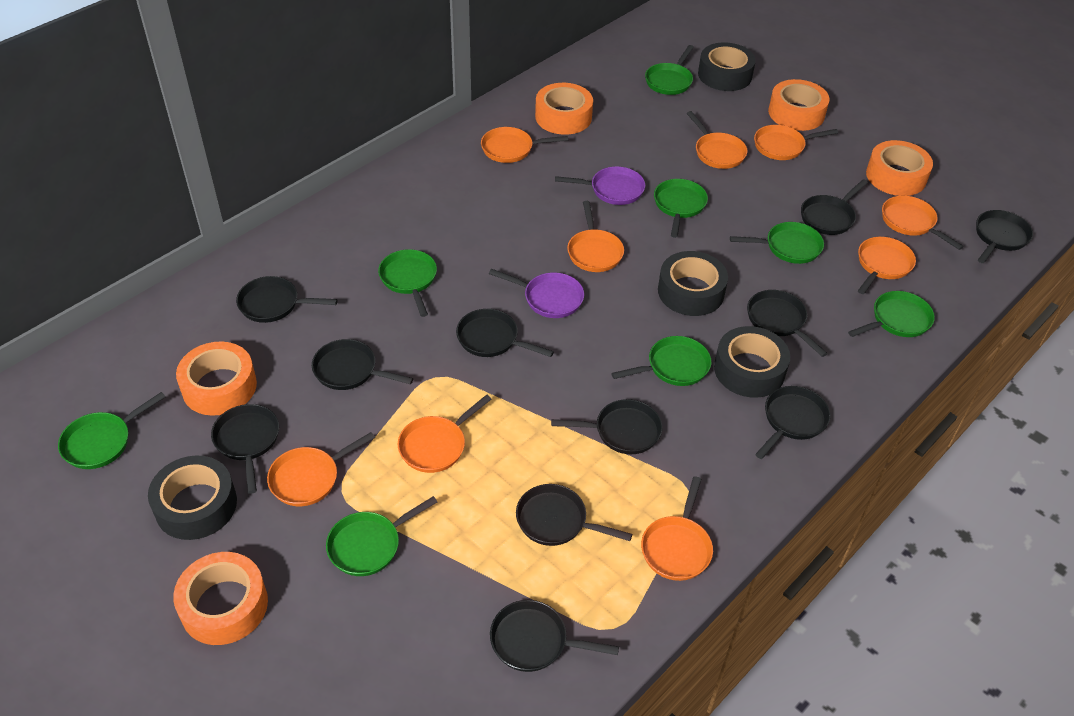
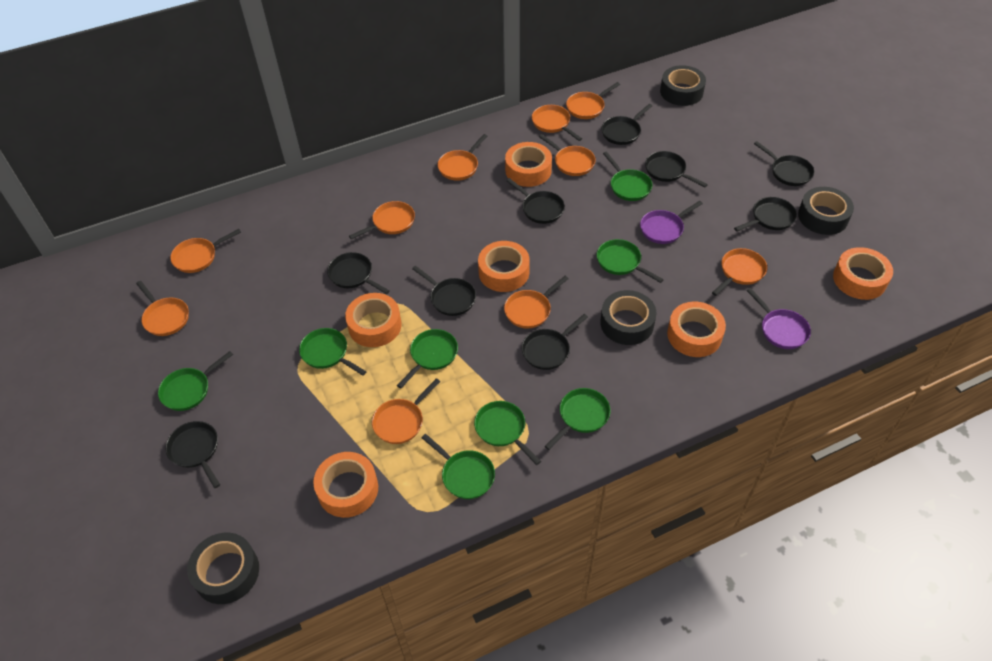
black pan: [211,404,279,494] [236,276,337,323] [312,339,414,390] [456,309,554,357] [490,600,619,672] [516,484,632,546] [551,399,662,454] [747,290,828,357] [755,386,830,459] [801,179,868,235] [976,210,1033,263] = 11 -> [165,421,220,488] [327,252,390,294] [412,266,476,316] [506,178,565,224] [522,314,588,370] [601,104,652,145] [645,151,708,187] [734,197,797,232] [754,141,814,186] = 9
orange pan: [267,432,375,506] [397,395,492,473] [481,127,568,163] [567,201,624,272] [641,476,713,581] [687,111,747,169] [754,125,838,160] [858,237,916,294] [882,196,964,250] = 9 -> [136,281,189,336] [170,229,241,273] [349,201,415,239] [372,378,440,444] [438,134,487,181] [504,276,569,328] [532,105,582,141] [539,134,596,176] [566,82,620,119] [712,248,767,296] = 10
orange tape: [173,552,268,645] [176,342,257,416] [535,83,593,135] [768,79,830,131] [866,140,933,196] = 5 -> [313,452,378,518] [345,293,401,347] [478,241,530,292] [505,142,552,187] [667,302,726,357] [833,247,893,300] = 6

